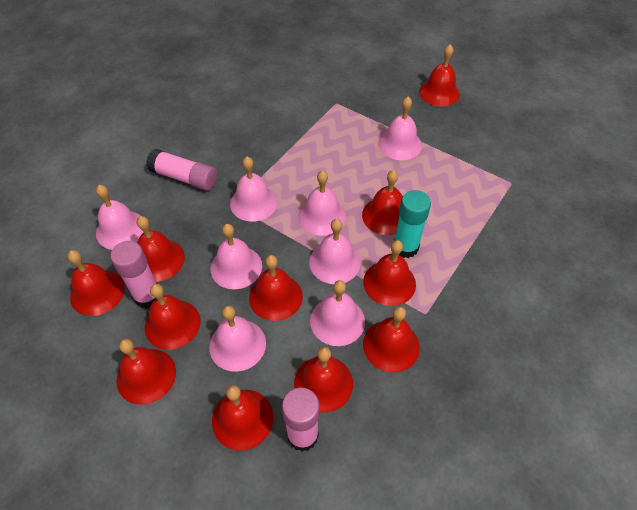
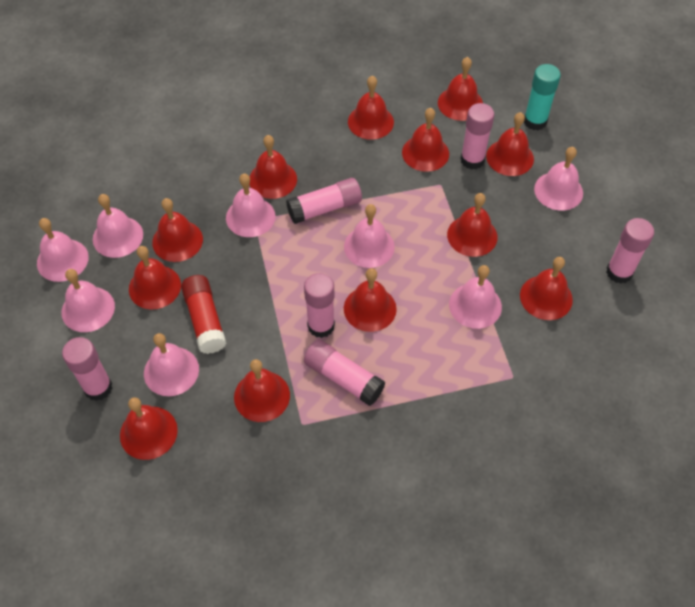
pink glue stick: [110,241,157,308] [146,149,217,191] [282,387,320,452] = 3 -> [62,337,112,401] [286,178,362,224] [304,273,335,338] [304,340,385,406] [460,103,494,170] [606,218,654,284] = 6
red bell: [68,250,125,316] [117,339,176,405] [137,216,185,282] [145,284,201,350] [212,385,273,451] [249,255,303,321] [294,347,353,413] [362,170,403,235] [363,240,416,306] [363,306,420,373] [419,44,460,107] = 11 -> [120,397,178,460] [129,246,181,309] [152,198,203,262] [234,359,290,422] [250,135,297,199] [344,268,397,332] [348,76,394,140] [402,108,449,172] [438,57,483,121] [447,193,498,257] [486,112,534,176] [520,257,573,320] = 12
red glue stick: none = 0 -> [181,275,226,354] = 1

